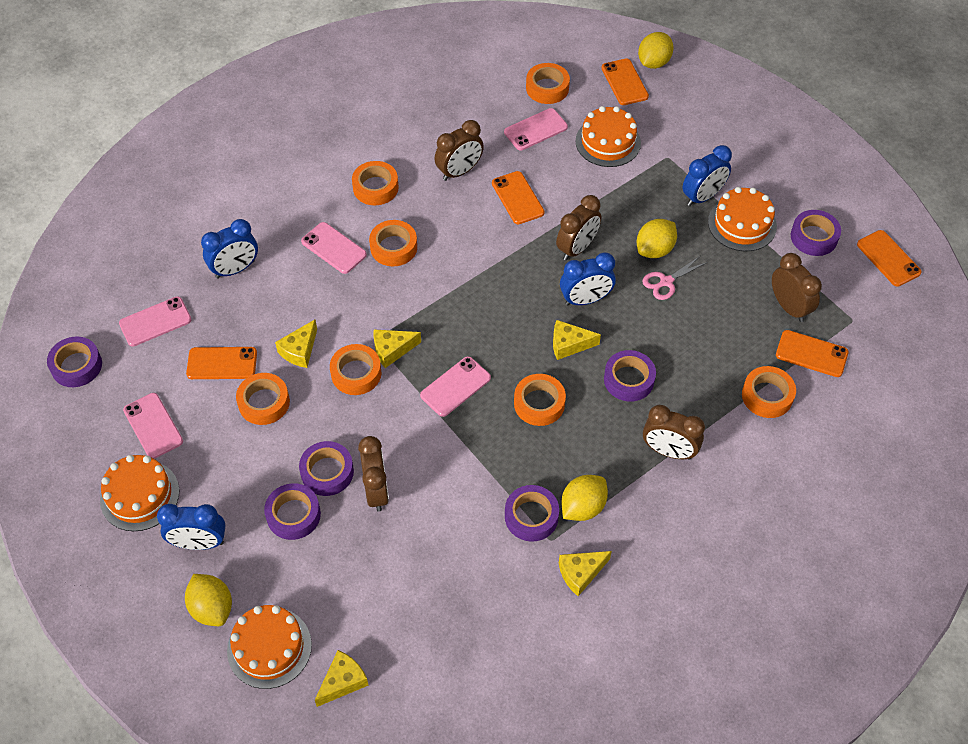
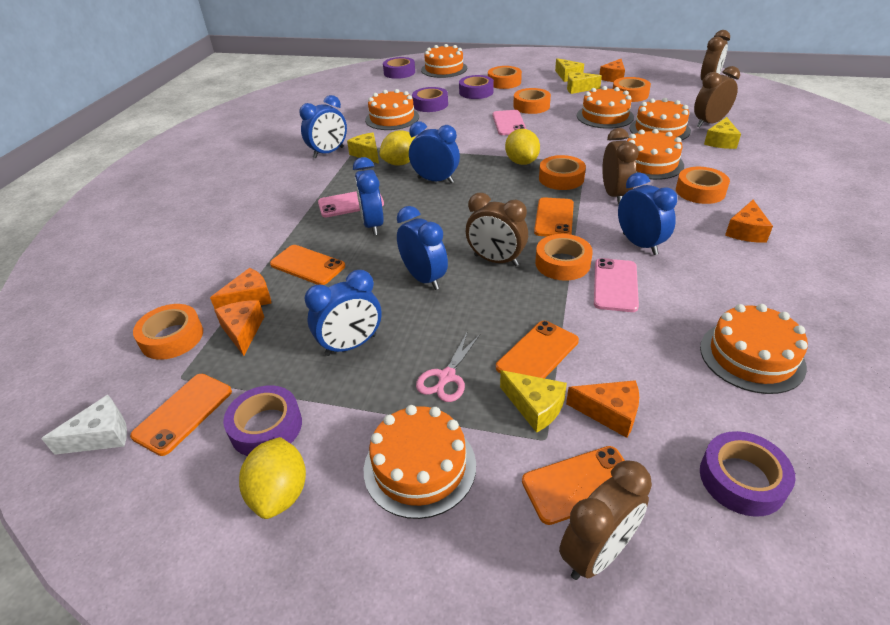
blue clock: [157,504,226,550] [201,219,258,278] [560,252,616,306] [682,145,732,206] = 4 -> [299,95,347,158] [305,270,382,356] [353,157,384,235] [397,206,448,290] [409,122,460,183] [618,173,677,255] = 6
orange cake: [100,455,179,531] [227,605,312,689] [576,106,641,167] [708,187,777,251] = 4 -> [364,405,476,519] [365,89,419,130] [421,44,467,78] [577,86,634,129] [627,129,684,180] [629,98,691,141] [700,304,808,394] = 7
orange cheese: none = 0 -> [210,268,272,309] [214,301,264,356] [566,380,639,438] [599,59,625,82] [725,200,773,243] = 5
pink phone: [119,297,192,346] [123,393,183,459] [301,222,367,274] [420,357,491,417] [504,108,568,150] = 5 -> [318,191,384,217] [493,110,526,135] [594,258,639,312] = 3
purple tape: [47,336,102,387] [264,483,321,540] [299,441,354,496] [505,485,559,541] [604,350,656,402] [791,210,841,256] = 6 -> [223,385,302,456] [383,57,415,79] [412,87,448,112] [459,75,494,99] [700,431,796,517] = 5
white cheese: none = 0 -> [41,395,127,455] = 1
yellow lemon: [185,574,232,626] [561,475,608,521] [637,219,677,258] [638,32,674,69] = 4 -> [239,437,306,519] [380,130,415,166] [505,129,540,165] = 3

